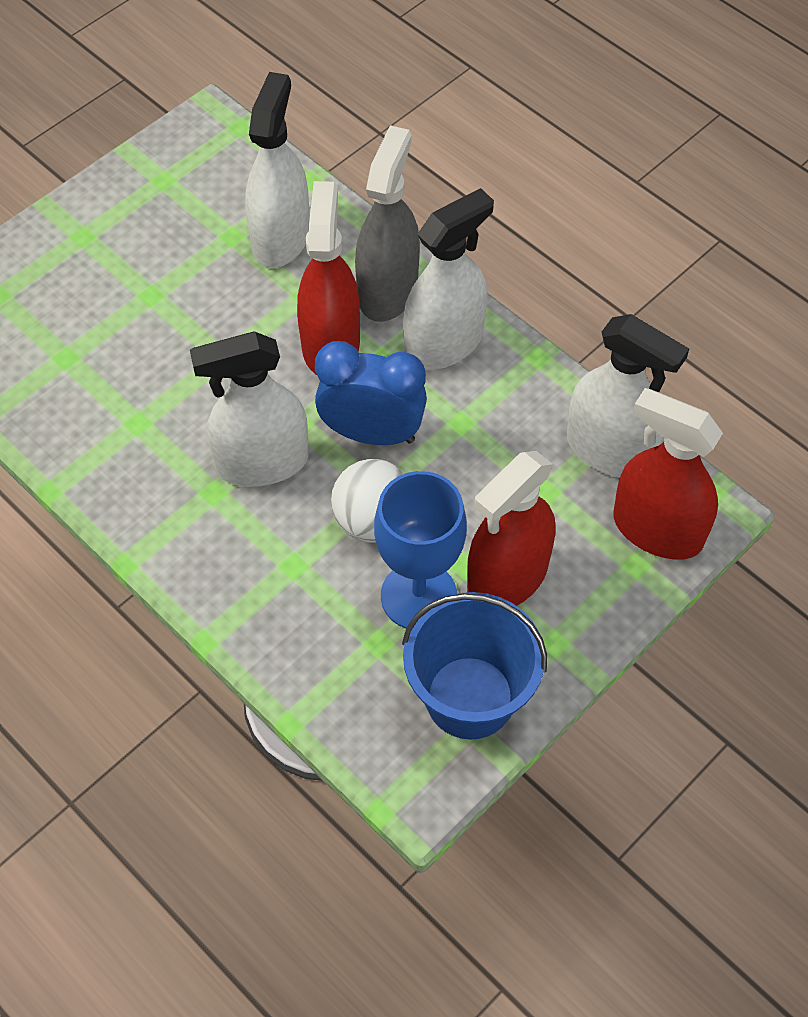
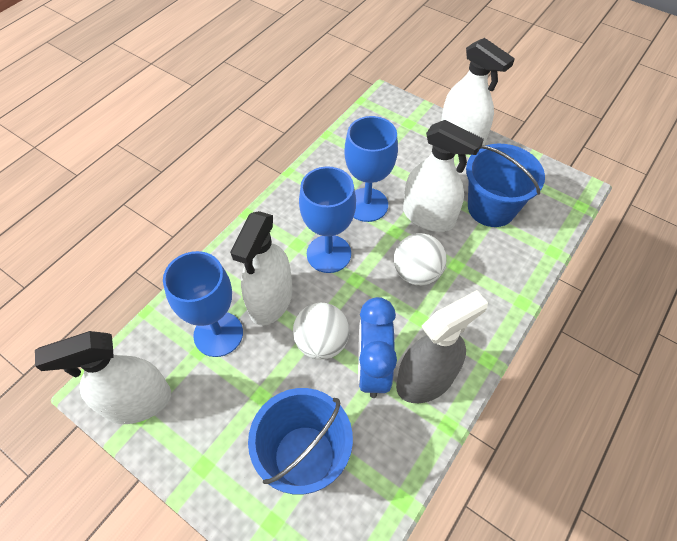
blue bucket: [402,592,547,740] = 1 -> [248,388,353,495] [466,144,545,227] = 2
blue goblet: [374,471,467,629] = 1 -> [163,251,243,357] [299,166,356,273] [344,116,398,222] = 3
red spray bottle: [297,181,360,375] [467,451,555,606] [613,388,723,560] = 3 -> none = 0
white ball: [331,459,404,543] = 1 -> [293,303,349,360] [394,233,447,285] = 2

